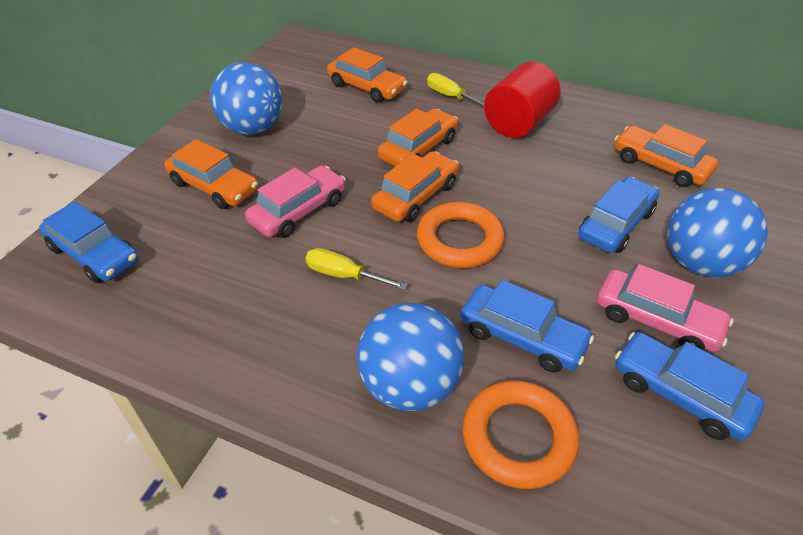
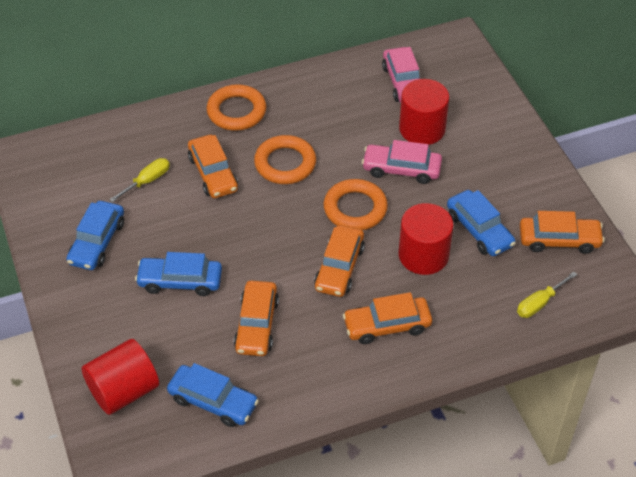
blue ball: [210,62,283,135] [357,303,464,411] [667,188,768,277] = 3 -> none = 0
orange ring: [417,202,505,268] [462,380,579,489] = 2 -> [207,84,266,131] [254,135,316,184] [324,179,388,230] = 3
red cylinder: [484,62,560,138] = 1 -> [82,339,159,415] [399,79,449,145] [399,203,453,275] = 3

